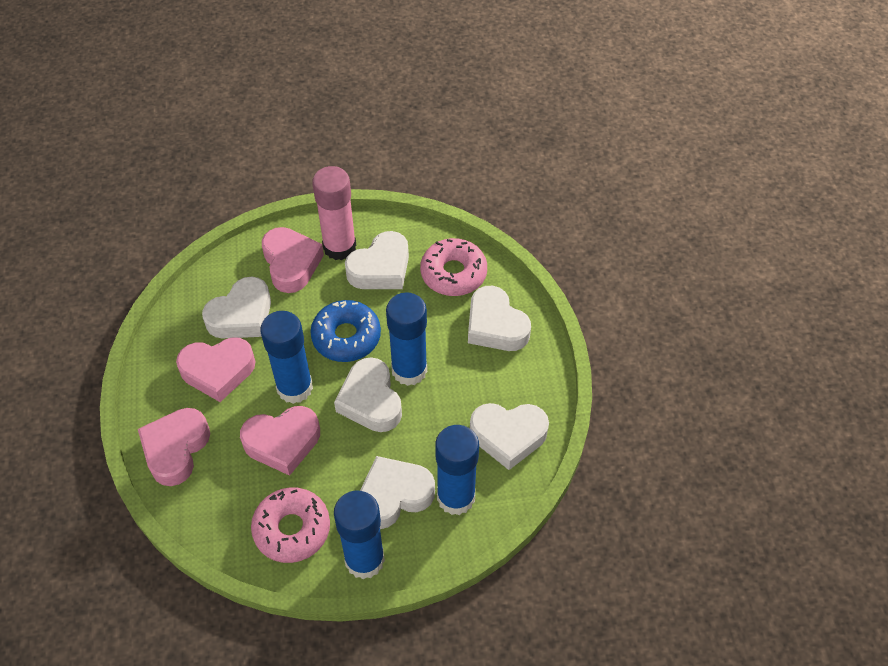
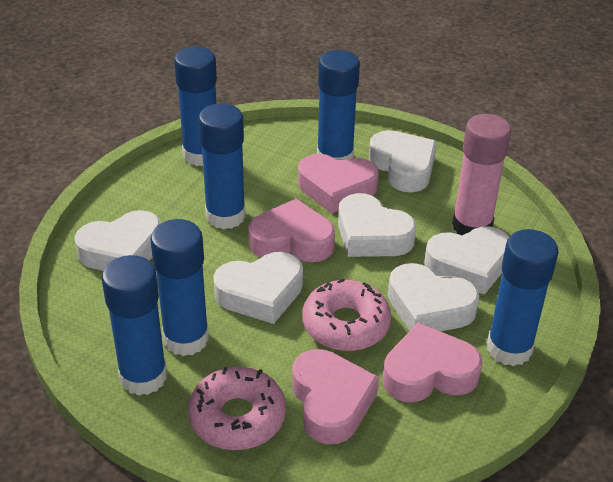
blue donut: [310,300,381,362] = 1 -> none = 0
blue glue stick: [260,311,313,404] [334,491,385,579] [386,292,427,386] [435,425,479,515] = 4 -> [102,255,167,396] [150,219,209,356] [174,47,217,166] [198,103,246,229] [317,50,360,160] [487,229,559,366] = 6

